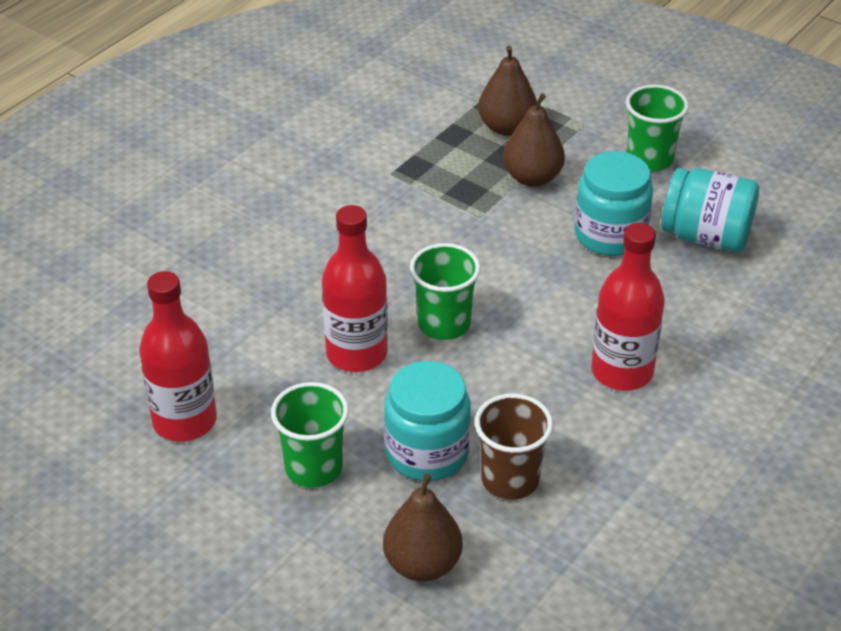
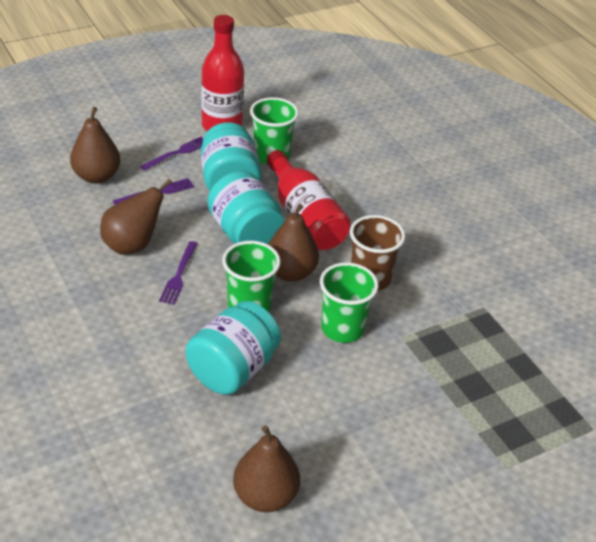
brown pear: [383,473,463,582] [478,46,537,136] [503,93,565,187] = 3 -> [70,107,120,184] [100,179,173,255] [233,425,300,512] [268,204,319,282] = 4
purple fork: none = 0 -> [113,178,194,205] [140,137,203,171] [159,241,198,305] = 3
red bottle: [139,271,217,442] [322,205,388,372] [591,223,665,391] = 3 -> [201,15,244,131] [267,150,351,250] = 2

